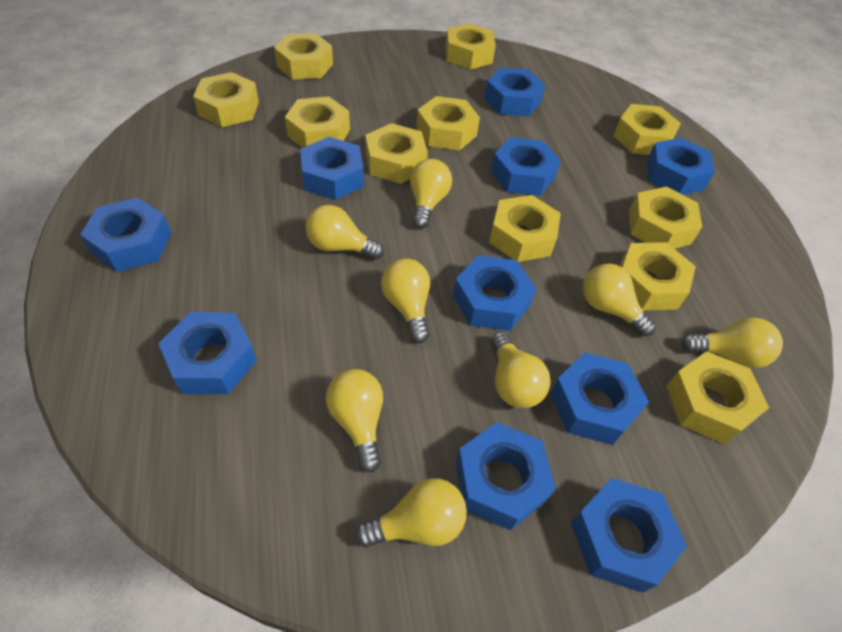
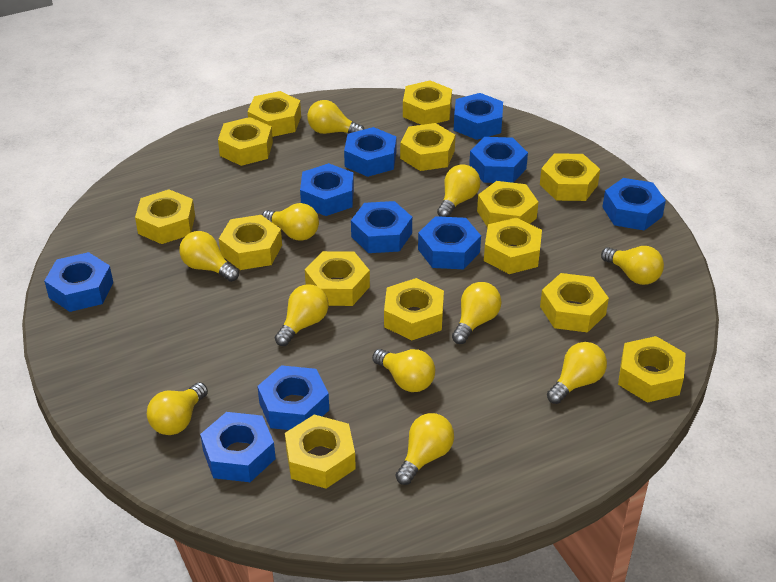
yellow light bulb: [306,205,384,260] [326,369,383,473] [355,478,467,548] [381,258,430,343] [410,159,452,229] [491,332,551,408] [583,264,656,336] [681,318,783,368] = 8 -> [147,382,208,435] [179,231,239,282] [262,203,319,241] [275,284,329,346] [307,100,364,134] [372,349,435,392] [396,413,454,485] [437,164,480,217] [452,282,502,344] [547,342,607,404] [601,246,664,285] = 11
yellow nut: [193,72,259,127] [274,33,333,80] [285,96,350,148] [365,123,428,184] [417,96,480,151] [446,23,496,70] [489,195,561,262] [613,104,681,155] [620,242,696,311] [629,186,702,249] [666,351,769,444] = 11 -> [135,189,195,244] [218,117,273,166] [219,215,282,270] [247,91,301,137] [285,414,356,489] [305,251,370,306] [384,278,444,340] [400,123,455,171] [403,80,452,125] [477,181,538,228] [484,218,542,274] [540,153,600,201] [540,273,609,333] [618,336,686,403] = 14

